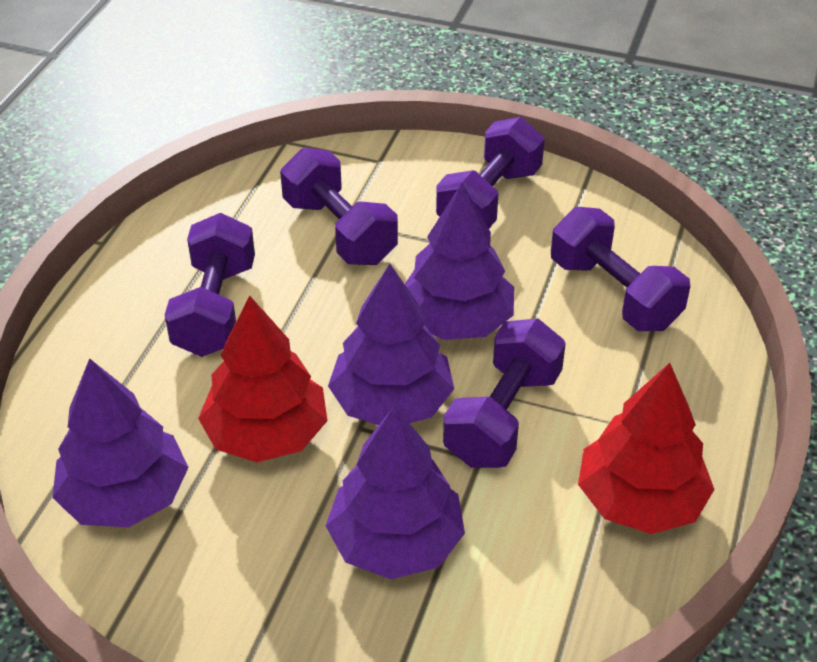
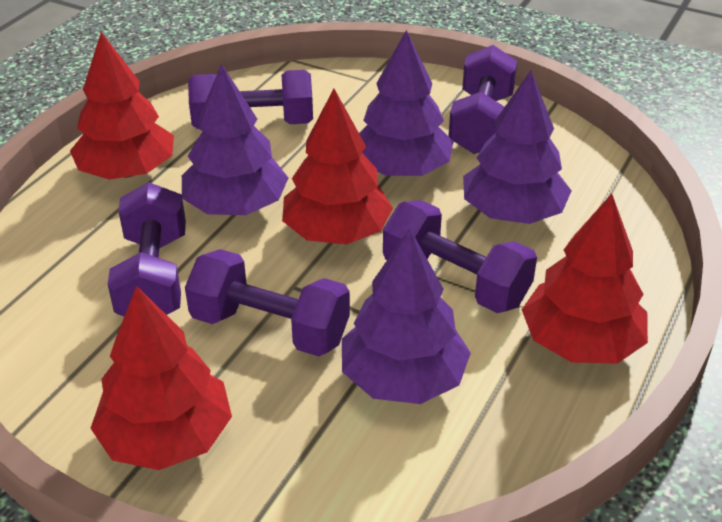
red tree: [198,295,327,462] [578,363,715,534] = 2 -> [70,32,174,180] [91,286,232,470] [282,89,393,245] [522,194,648,363] = 4

